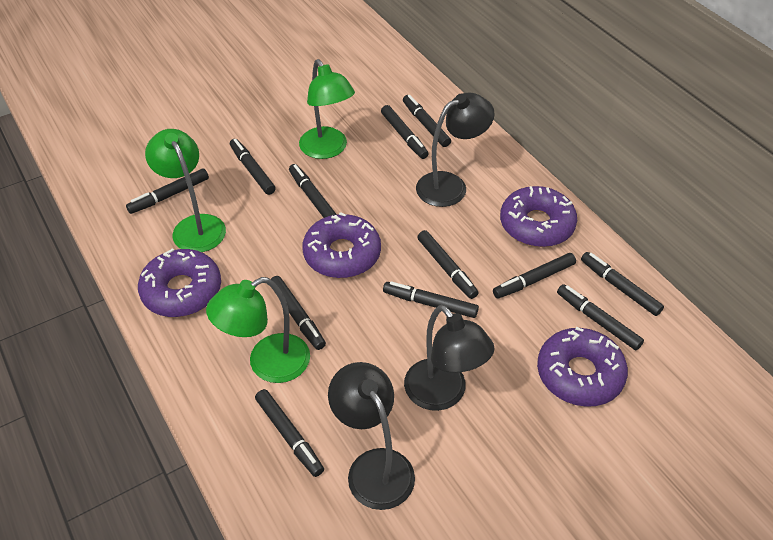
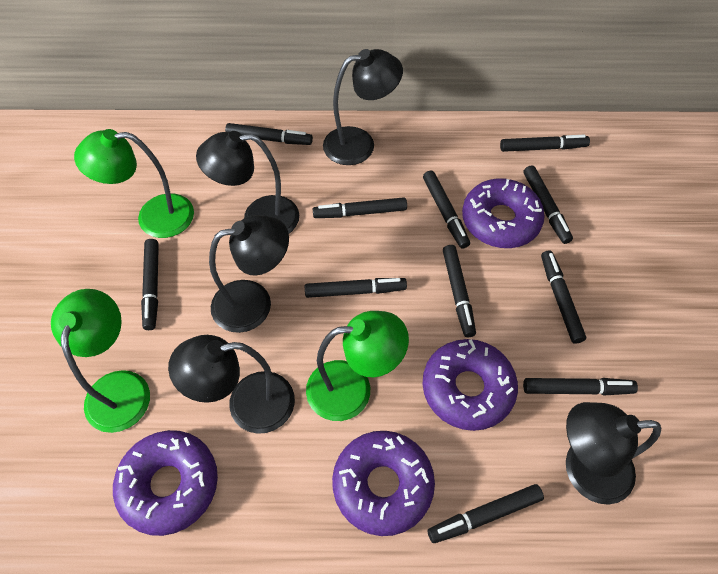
black lamp: [328,362,415,510] [404,305,495,411] [416,92,494,207] = 3 -> [168,335,295,434] [196,131,299,234] [209,215,289,333] [323,49,403,165] [566,402,661,505] = 5
black marker: [126,169,209,214] [230,139,276,195] [255,389,324,477] [271,276,326,350] [289,164,337,218] [381,105,429,159] [383,281,479,318] [403,95,451,147] [417,230,478,299] [493,253,576,299] [557,284,644,350] [581,252,664,316] = 12 -> [141,239,159,330] [225,123,313,145] [305,278,407,298] [312,197,407,218] [423,171,470,249] [428,484,544,543] [443,245,476,337] [500,135,590,152] [523,378,638,396] [524,165,573,244] [541,250,586,344] = 11

